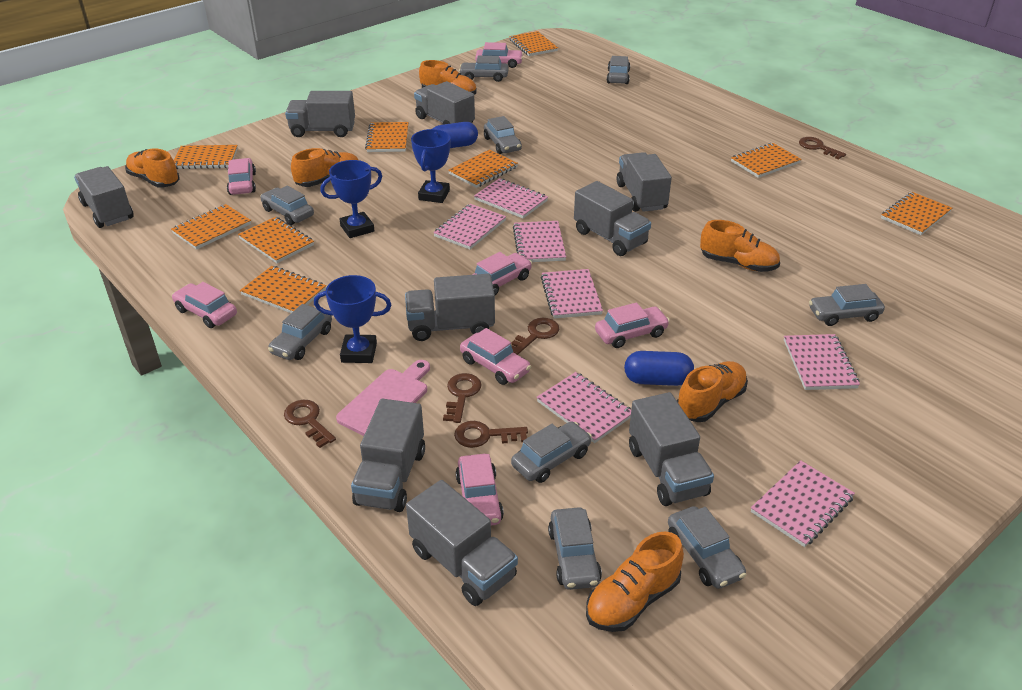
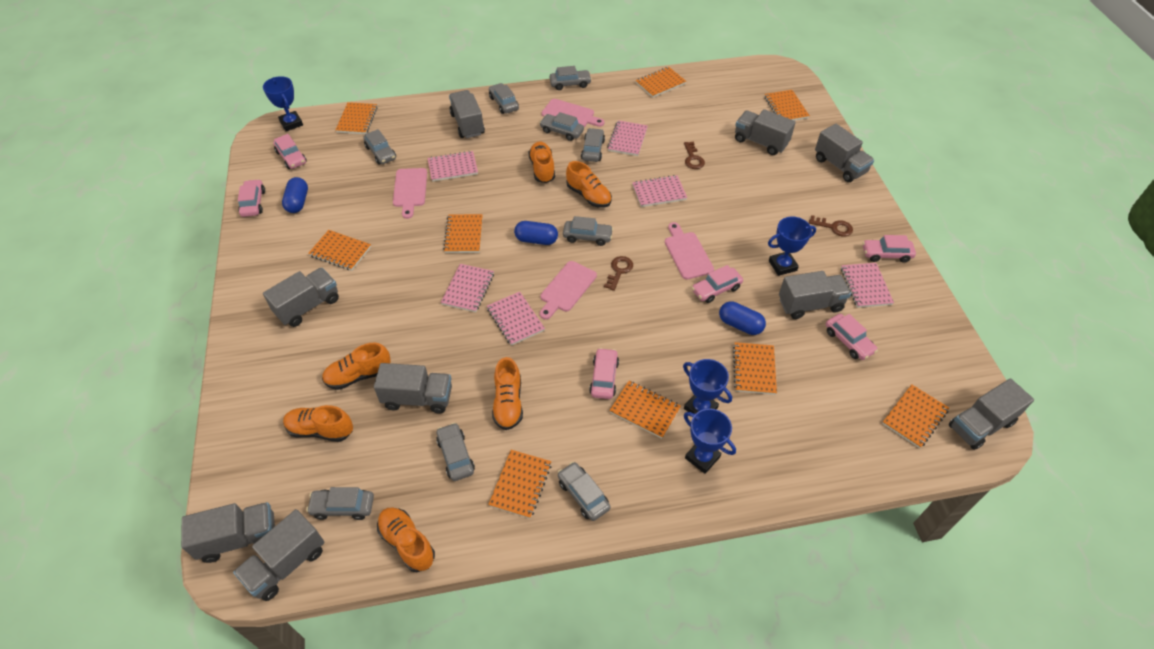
blue capsule: [433,122,478,148] [624,351,694,386] = 2 -> [282,177,308,213] [514,221,558,245] [719,301,766,335] = 3
blue trophy: [314,275,391,363] [320,160,382,238] [411,129,451,203] = 3 -> [263,76,303,131] [683,359,732,414] [684,409,736,474] [768,217,816,276] = 4
brown key: [284,400,336,448] [443,373,482,423] [454,421,528,448] [511,318,559,355] [799,137,846,160] = 5 -> [604,256,633,291] [684,142,705,169] [809,215,853,237] = 3
pink car: [172,282,237,328] [227,158,256,195] [456,454,504,525] [460,328,531,385] [472,252,532,295] [475,42,524,68] [595,302,670,348] = 7 -> [238,179,265,217] [273,134,307,169] [589,348,619,399] [692,265,743,303] [826,314,878,360] [863,235,916,263] = 6
pink cutting board: [336,360,430,436] = 1 -> [393,168,427,219] [540,261,597,320] [542,99,604,127] [665,222,714,279] = 4
pink notebook: [433,204,506,249] [474,178,548,218] [513,221,566,262] [536,372,631,443] [541,269,603,319] [751,460,855,547] [784,334,860,390] = 7 -> [428,151,478,182] [441,264,494,312] [487,292,545,346] [607,120,648,156] [632,175,687,207] [841,263,894,308] = 6

